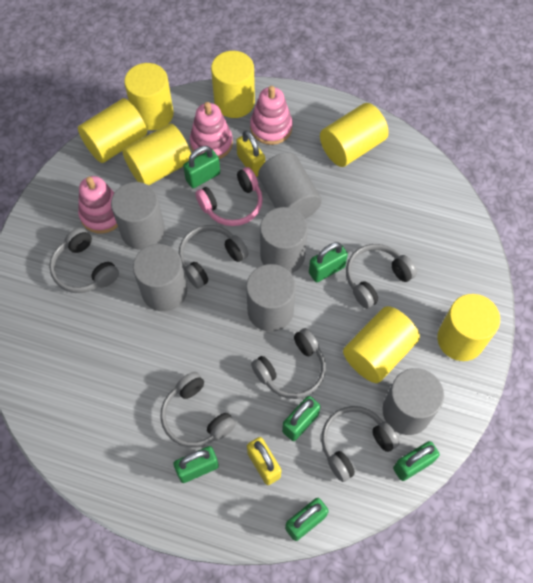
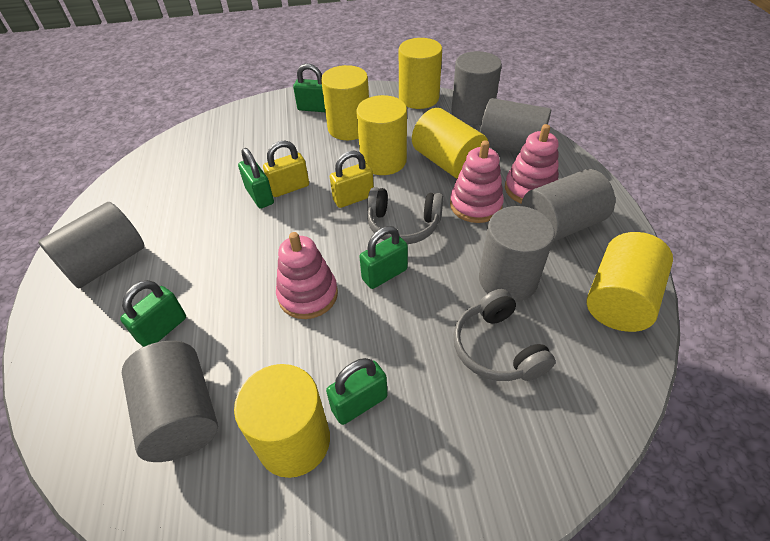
green padlock: [173,446,219,483] [183,146,220,188] [282,396,321,441] [285,498,329,541] [309,242,348,283] [393,441,440,481] = 6 -> [120,280,186,347] [238,148,274,209] [293,63,325,112] [326,358,388,425] [360,226,408,289] = 5
grey headphones: [49,227,119,293] [160,372,236,448] [179,225,249,289] [251,328,326,399] [321,406,400,482] [346,244,417,309] = 6 -> [367,187,443,244] [453,289,555,381] = 2
pink headphones: [195,167,263,226] = 1 -> none = 0
yellow cylinder: [78,98,147,163] [122,123,191,185] [124,63,174,130] [211,51,255,118] [320,103,389,167] [343,306,420,383] [437,294,500,361] = 7 -> [234,364,330,478] [321,65,369,140] [356,95,407,175] [399,38,442,109] [412,108,488,179] [586,232,673,332] = 6

